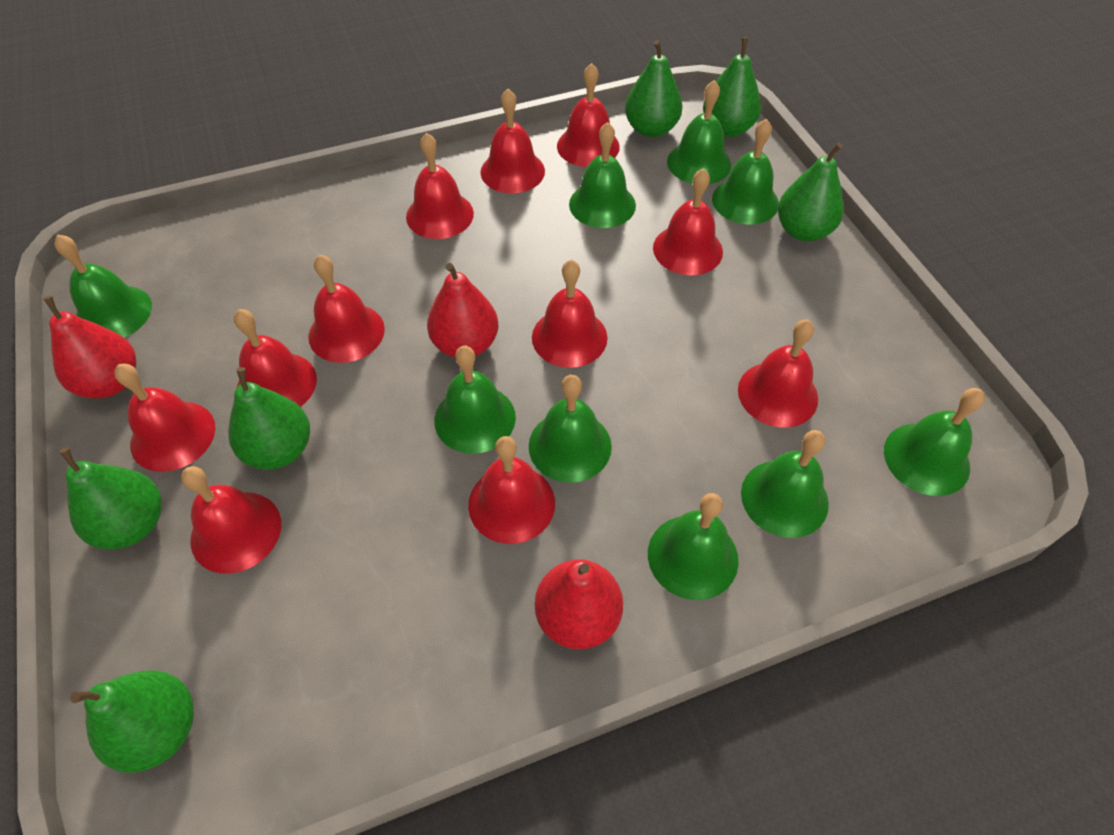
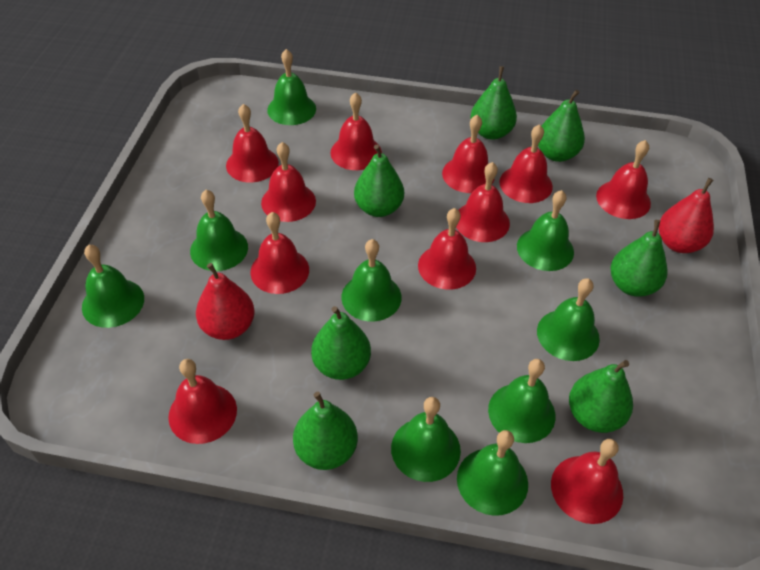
green pear: [59,447,162,549] [70,670,194,773] [228,367,310,470] [625,40,682,137] [703,37,761,137] [778,143,844,241] = 6 -> [293,392,358,470] [311,306,371,380] [354,145,404,217] [470,66,517,140] [538,90,585,162] [569,360,633,433] [611,220,667,297] = 7
red pear: [43,296,136,399] [427,263,498,358] [535,559,623,649] = 3 -> [196,263,255,340] [659,178,714,253] = 2

